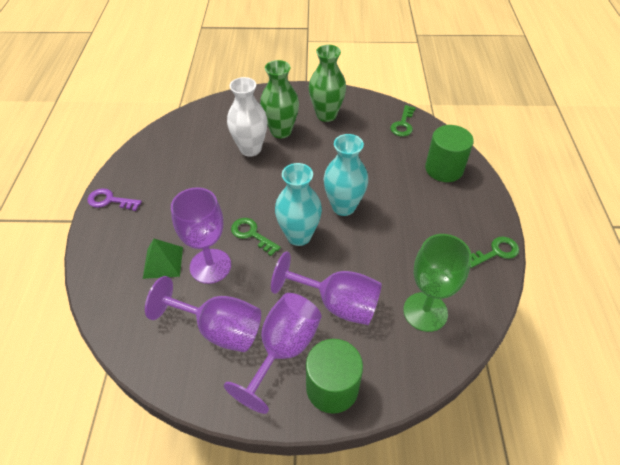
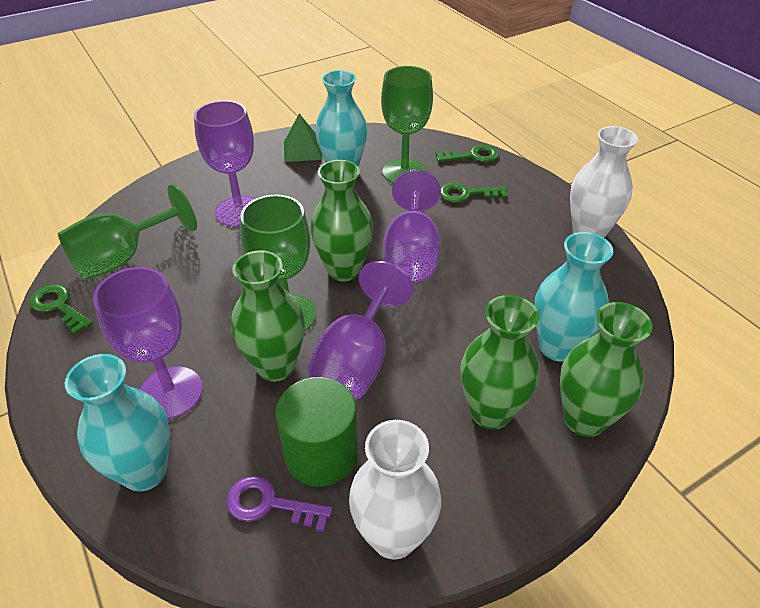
green cylinder: [306,339,363,414] [425,125,474,182] = 2 -> [275,377,358,487] = 1
green goblet: [403,234,472,332] = 1 -> [58,184,197,280] [240,195,316,331] [381,66,433,183] = 3
green vase: [260,60,299,138] [309,45,346,122] = 2 -> [231,250,305,382] [310,160,373,282] [460,295,540,429] [560,302,652,437] = 4
turquoise vase: [275,163,322,246] [323,134,368,216] = 2 -> [64,354,170,492] [315,70,368,167] [535,232,613,362] = 3
white vase: [227,77,268,157] = 1 -> [349,420,441,560] [570,126,638,238] = 2

